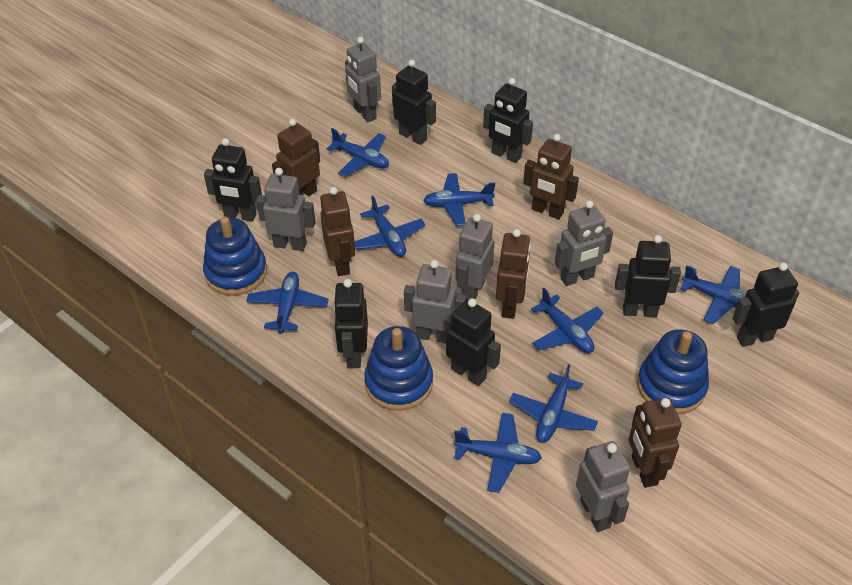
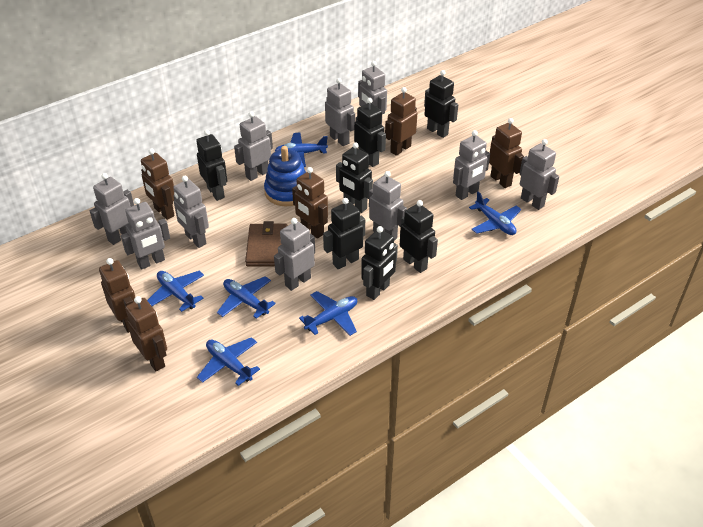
blue plane: [246,272,329,333] [327,128,389,177] [354,196,425,257] [423,173,495,226] [454,413,542,493] [509,364,598,443] [531,288,604,353] [680,265,746,324] = 8 -> [147,270,204,312] [197,337,260,386] [217,276,276,319] [275,132,328,167] [299,291,357,336] [469,192,521,235] = 6
blue stacking toy: [203,217,267,296] [364,326,433,411] [637,329,709,414] = 3 -> [264,146,306,206] = 1
brown robot: [272,118,320,196] [320,187,355,276] [496,229,531,319] [523,134,579,220] [629,398,682,488] = 5 -> [99,258,135,333] [125,296,167,371] [141,149,175,220] [292,167,328,239] [385,87,417,156] [489,118,524,188] = 6
brown wallet: none = 0 -> [245,221,288,267] = 1
grey robot: [256,168,316,251] [345,37,381,122] [404,260,466,343] [455,214,495,300] [555,201,613,286] [576,441,630,532] = 6 -> [90,173,134,245] [121,198,170,269] [173,176,209,248] [234,112,273,181] [274,218,315,291] [325,78,355,146] [358,61,387,125] [369,171,407,240] [453,130,490,200] [519,139,559,210] = 10

